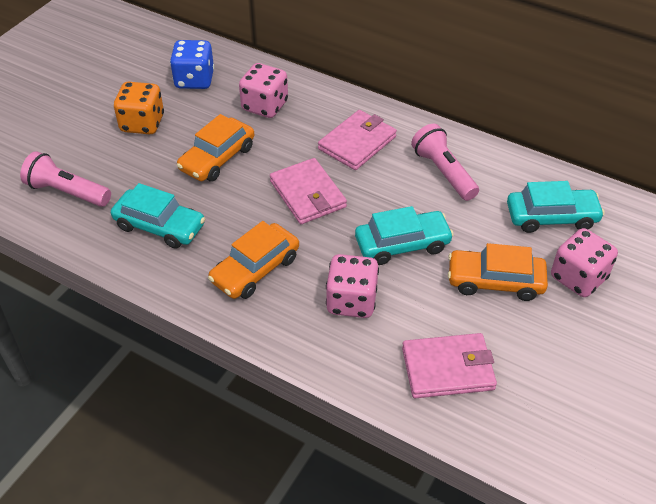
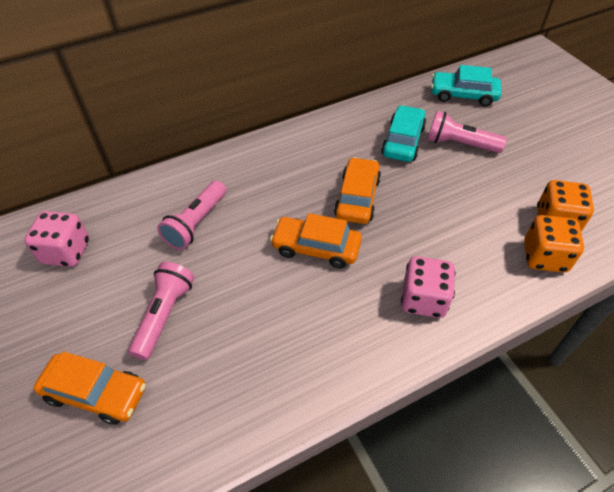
blue dice: [170,40,214,89] = 1 -> none = 0
orange dice: [114,82,164,134] = 1 -> [524,215,584,273] [537,180,594,232] = 2
pink dice: [239,63,288,118] [326,254,379,318] [551,228,618,297] = 3 -> [24,211,89,267] [401,256,456,318] = 2
pink flashlight: [20,151,111,207] [411,124,479,201] = 2 -> [128,262,194,360] [157,181,226,250] [427,111,507,153] = 3
pink wallet: [270,158,347,224] [318,110,397,170] [402,333,497,398] = 3 -> none = 0
turquoise car: [111,183,205,249] [355,206,454,265] [507,181,605,233] = 3 -> [381,105,426,162] [431,65,501,106] = 2

